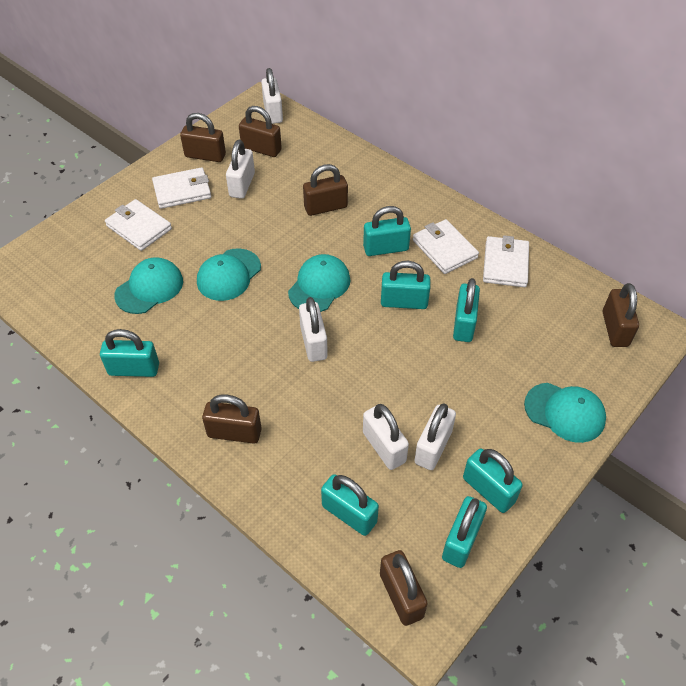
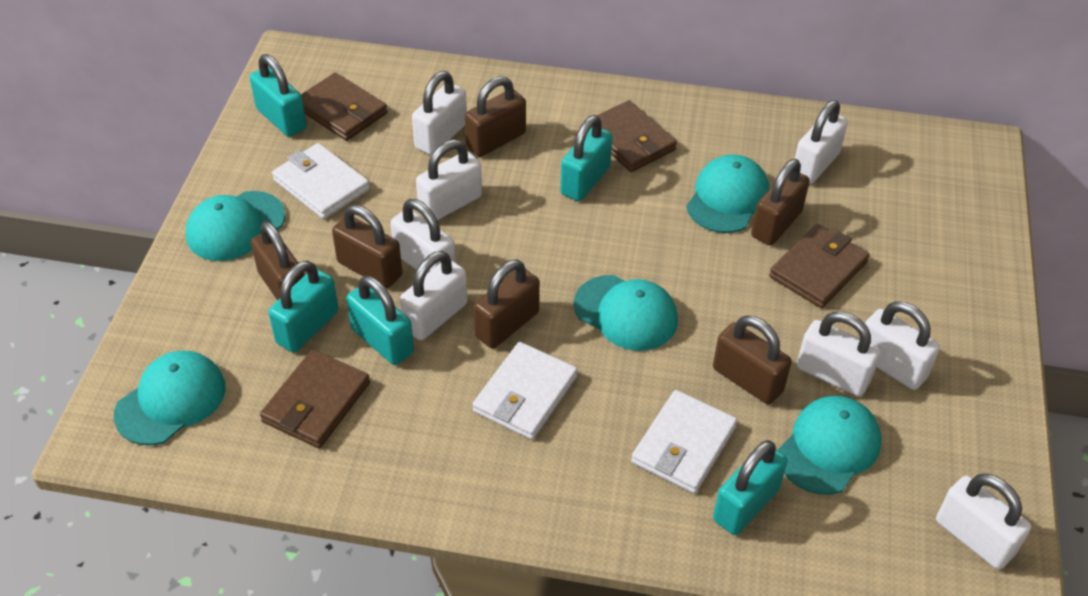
brown wallet: none = 0 -> [260,350,370,448] [301,72,388,141] [597,100,677,172] [769,224,870,308] = 4
turquoise cap: [114,257,183,314] [197,248,261,301] [288,254,350,312] [524,383,606,443] = 4 -> [114,351,226,445] [185,191,286,261] [573,275,678,351] [687,154,769,233] [778,396,882,495] = 5
turquoise padlock: [100,329,159,377] [321,474,379,536] [363,206,411,256] [381,261,431,309] [442,496,487,568] [453,278,480,342] [463,449,523,513] = 7 -> [250,54,307,137] [268,261,339,353] [346,276,414,365] [560,115,613,201] [713,440,788,535] = 5
white padlock: [226,140,255,199] [261,68,283,124] [299,297,328,362] [363,404,409,470] [414,403,456,470] = 5 -> [390,199,456,274] [400,251,467,340] [412,71,467,155] [416,139,482,220] [795,100,848,184] [797,312,881,396] [865,301,940,390] [936,474,1031,569] = 8
white wallet: [105,199,172,251] [152,167,211,209] [413,219,479,274] [483,235,529,287] = 4 -> [272,143,370,219] [473,342,578,440] [631,390,737,494] = 3

